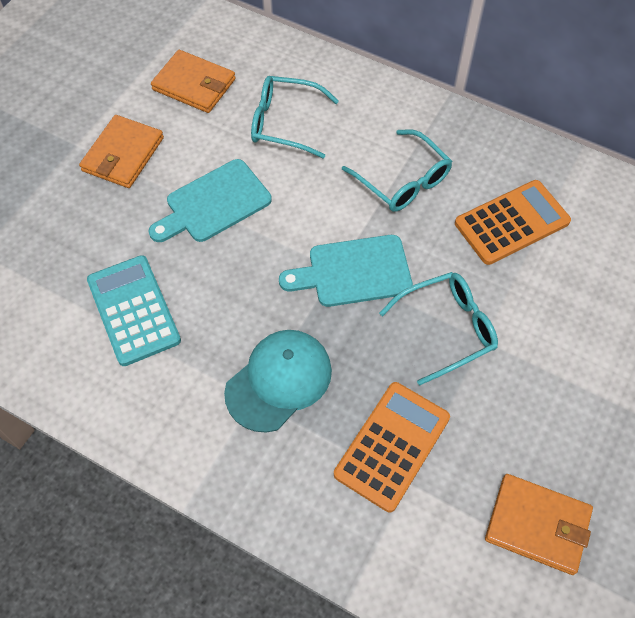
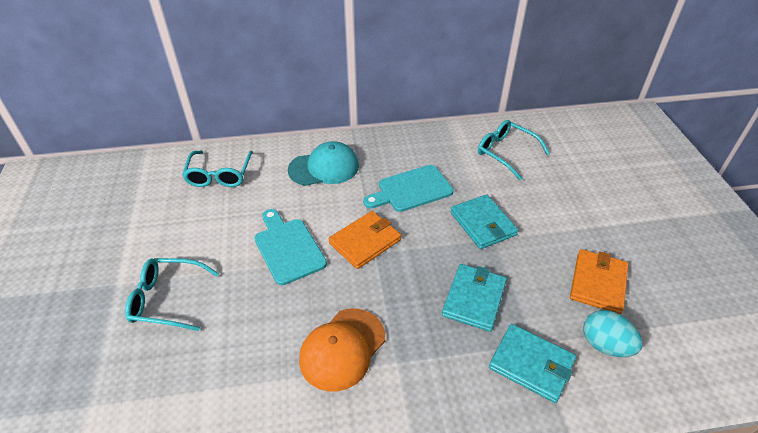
orange calculator: [334,382,450,512] [455,180,571,265] = 2 -> none = 0
orange cap: none = 0 -> [299,308,385,392] = 1
orange wallet: [79,115,164,188] [151,50,235,113] [485,474,593,575] = 3 -> [329,211,401,269] [570,249,629,314] = 2
turquoise calculator: [87,255,181,366] = 1 -> none = 0
turquoise egg: none = 0 -> [583,310,643,357] = 1
turquoise wallet: none = 0 -> [442,264,507,332] [450,194,518,249] [489,324,576,403] = 3

